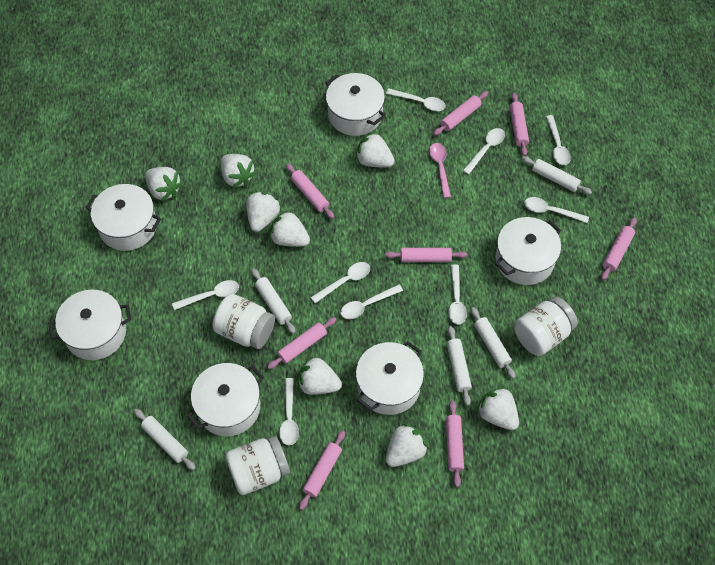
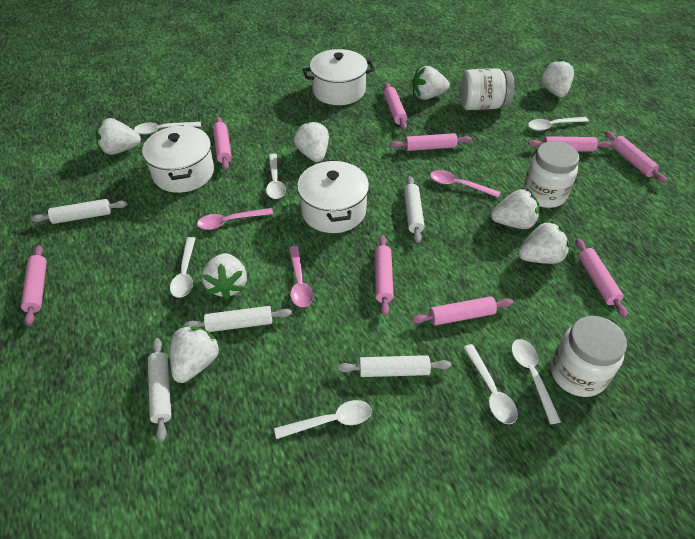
pink rolling pin: [267,317,337,369] [286,163,334,219] [299,430,345,510] [385,248,467,262] [433,91,488,136] [446,401,464,487] [510,93,529,156] [601,217,637,281] = 8 -> [21,245,47,326] [213,117,232,170] [375,235,394,316] [383,83,407,130] [390,133,472,151] [412,297,513,325] [528,136,612,152] [576,238,627,317] [605,131,667,183] = 9
pink spoon: [429,143,451,198] = 1 -> [197,208,273,230] [289,246,313,307] [430,170,500,198] = 3
white pot: [48,290,131,360] [86,184,161,251] [187,363,264,436] [326,73,386,136] [356,341,424,415] [495,217,561,285] = 6 -> [142,125,214,193] [297,160,369,233] [303,49,375,105] = 3
white spoon: [172,280,239,310] [279,378,299,446] [311,262,370,303] [340,284,403,319] [386,88,446,111] [448,264,467,325] [463,128,505,175] [524,197,589,223] [546,115,571,165] = 9 -> [134,122,201,135] [170,237,196,298] [266,154,286,199] [274,400,372,439] [463,344,518,424] [511,339,561,424] [528,117,589,131] = 7

